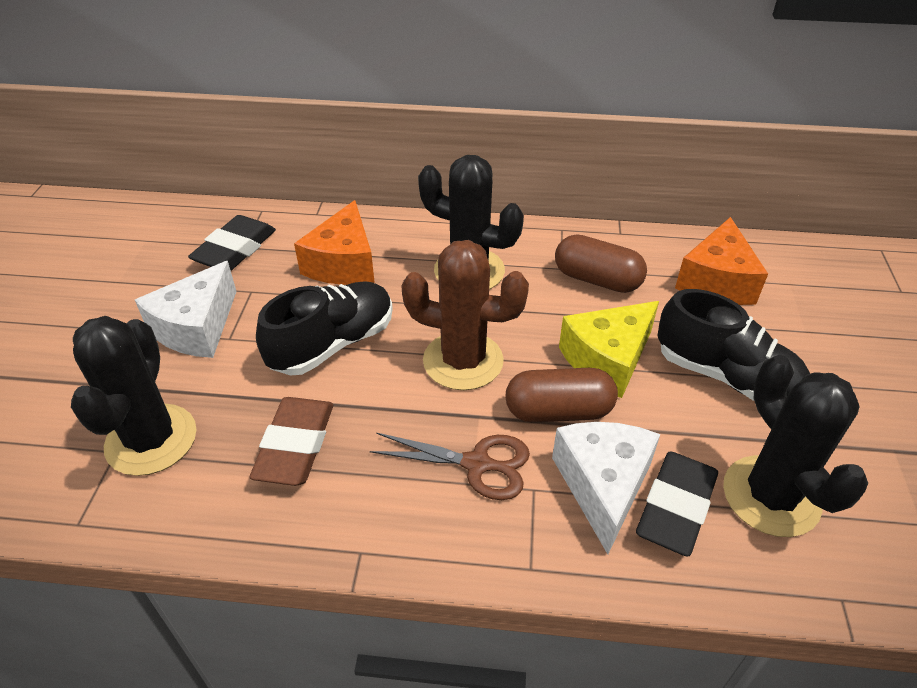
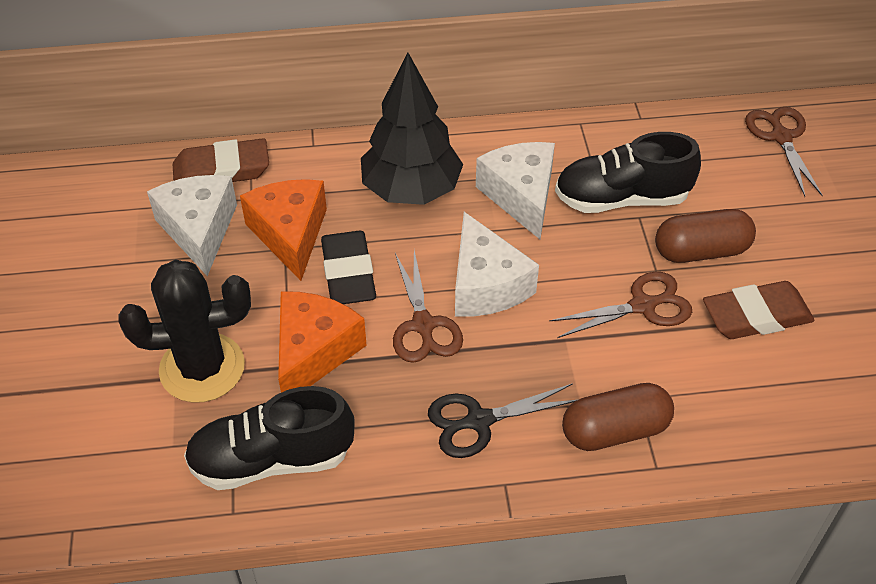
black cactus: [71,316,197,476] [418,155,524,289] [723,355,868,537] = 3 -> [119,259,251,403] = 1
black eraser: [188,215,276,271] [636,451,718,557] = 2 -> [321,230,376,304] = 1
black scissors: none = 0 -> [428,383,577,458] = 1
black tree: none = 0 -> [361,53,463,205] = 1
brown cactus: [401,240,529,390] = 1 -> none = 0
brown eraser: [249,397,333,486] = 1 -> [173,138,269,182] [703,281,814,339] = 2
brown scissors: [370,432,530,500] = 1 -> [393,250,463,363] [550,272,692,338] [745,107,823,197] = 3
white cheese: [135,261,237,358] [552,422,660,554] = 2 -> [147,175,237,276] [455,212,539,317] [476,142,555,239] = 3
yellow cheese: [559,301,659,398] = 1 -> none = 0

